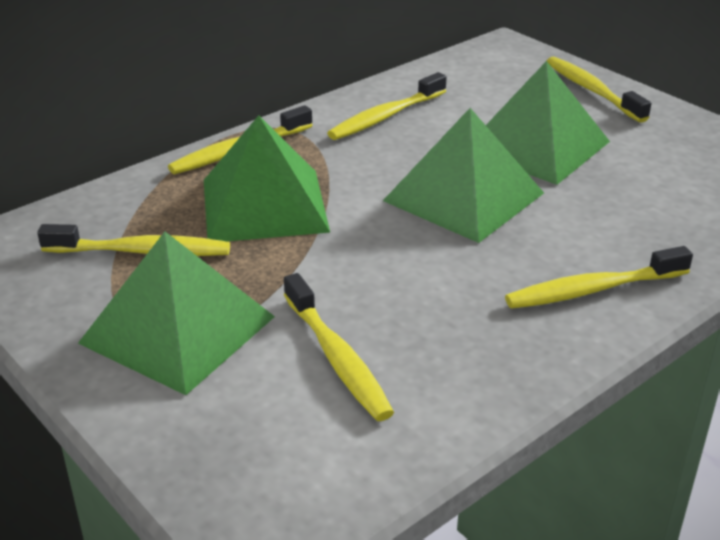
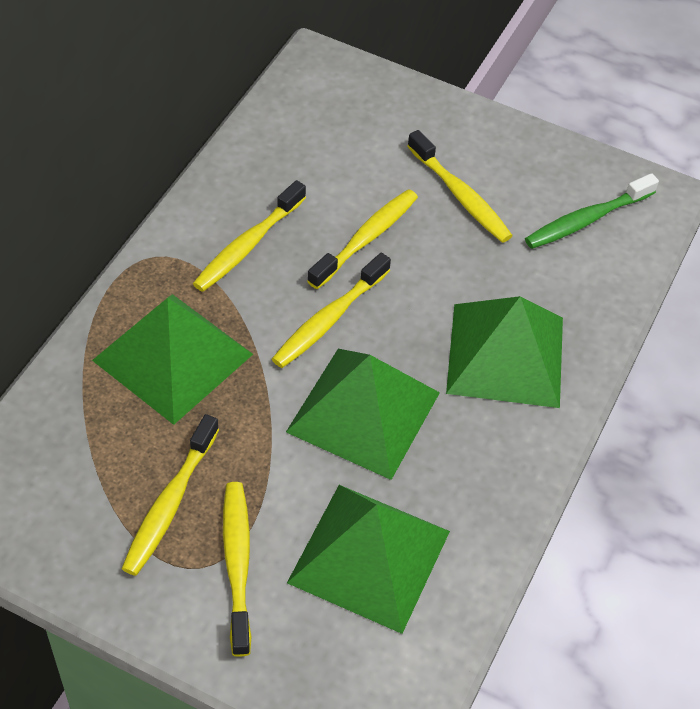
green toothbrush: none = 0 -> [525,173,659,249] = 1

